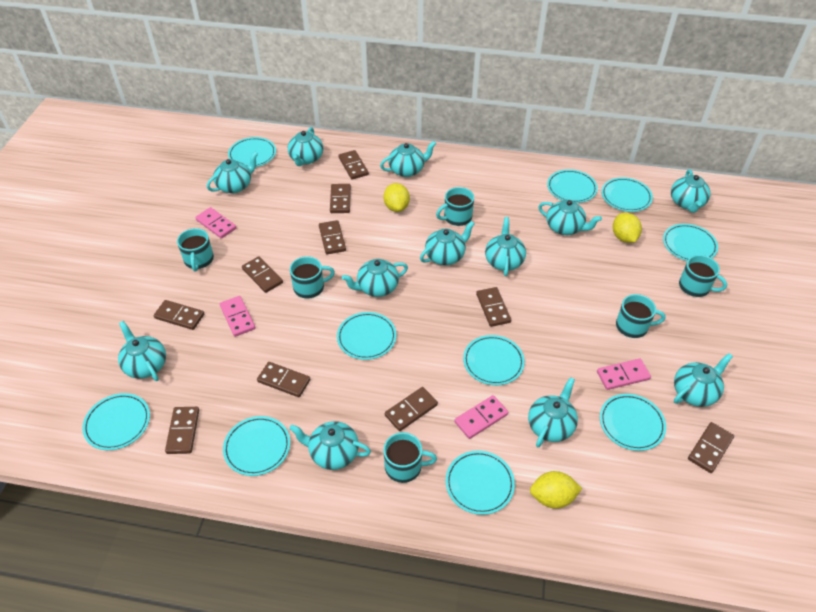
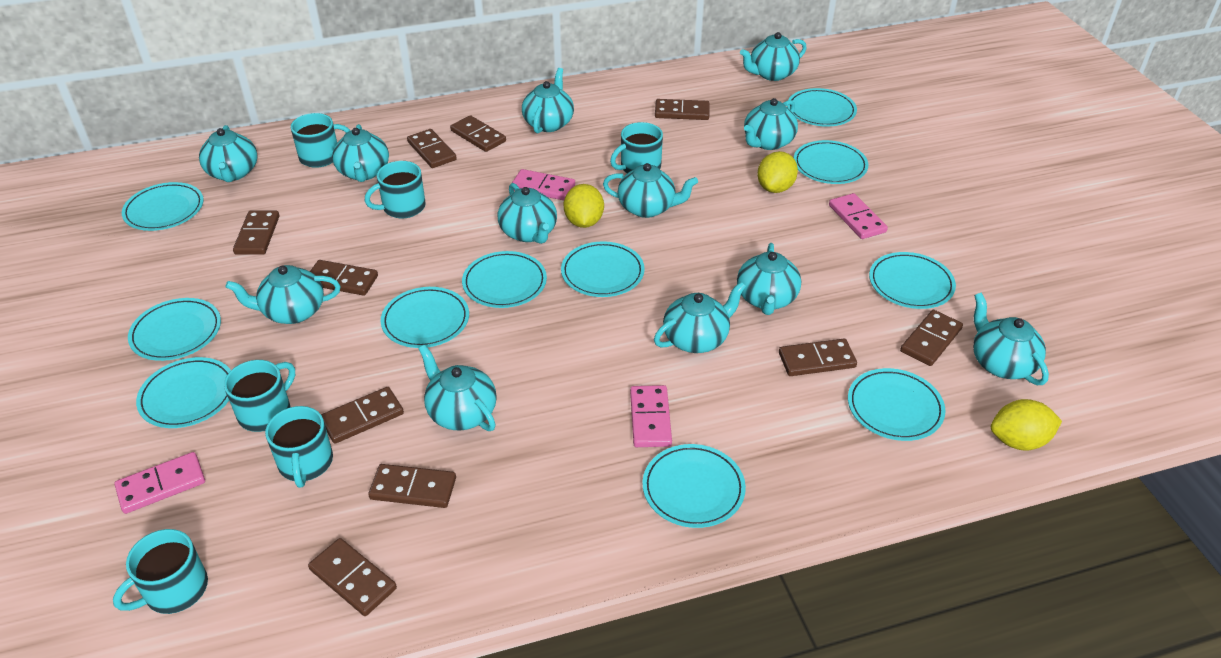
turquoise plate: [82,393,150,450] [223,416,290,476] [228,137,276,167] [337,312,396,360] [446,450,515,515] [463,335,525,385] [547,169,598,203] [600,394,666,451] [601,177,653,212] [663,224,718,261] = 10 -> [122,182,204,231] [128,298,221,361] [136,357,231,428] [381,287,469,348] [462,251,547,308] [561,241,645,297] [643,444,746,528] [787,88,857,127] [794,140,868,184] [848,368,945,441] [869,252,956,309] = 11

